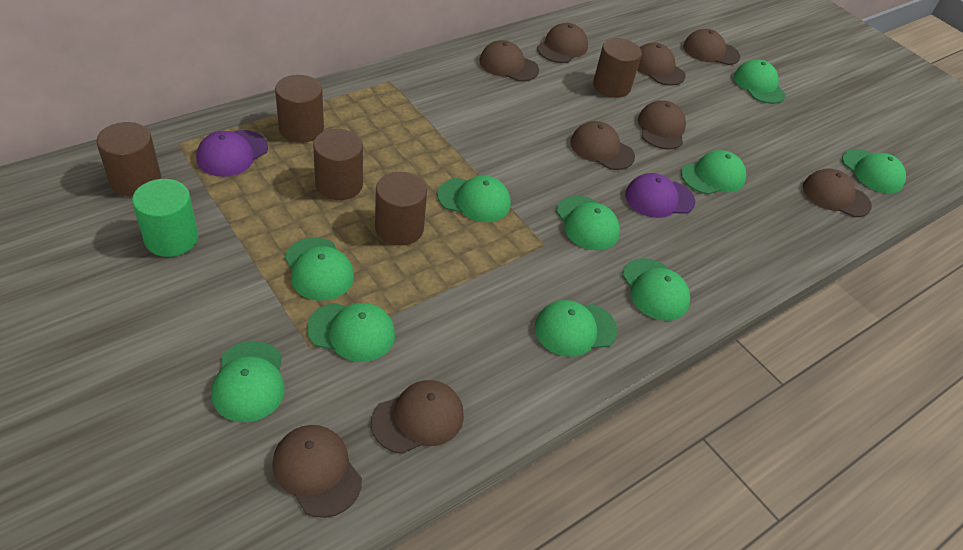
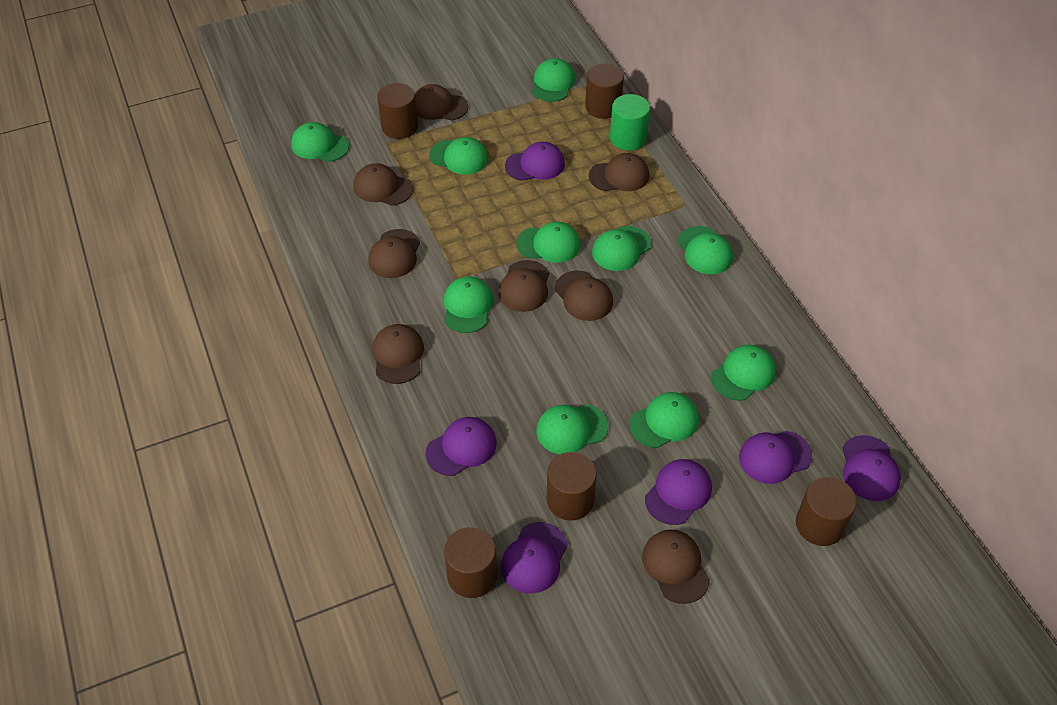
brown cap: [272,425,362,518] [371,380,464,454] [479,40,539,81] [537,23,588,63] [570,121,635,170] [637,43,686,86] [638,100,686,150] [683,29,740,65] [803,168,872,217] = 9 -> [353,163,413,206] [368,229,420,278] [372,324,424,384] [415,84,468,121] [499,260,549,312] [555,270,613,321] [589,153,649,191] [642,530,710,604] = 8
purple cap: [196,130,268,177] [625,173,695,218] = 2 -> [426,417,497,476] [501,522,568,593] [505,142,565,181] [645,459,712,525] [739,431,812,484] [843,435,901,501] = 6

